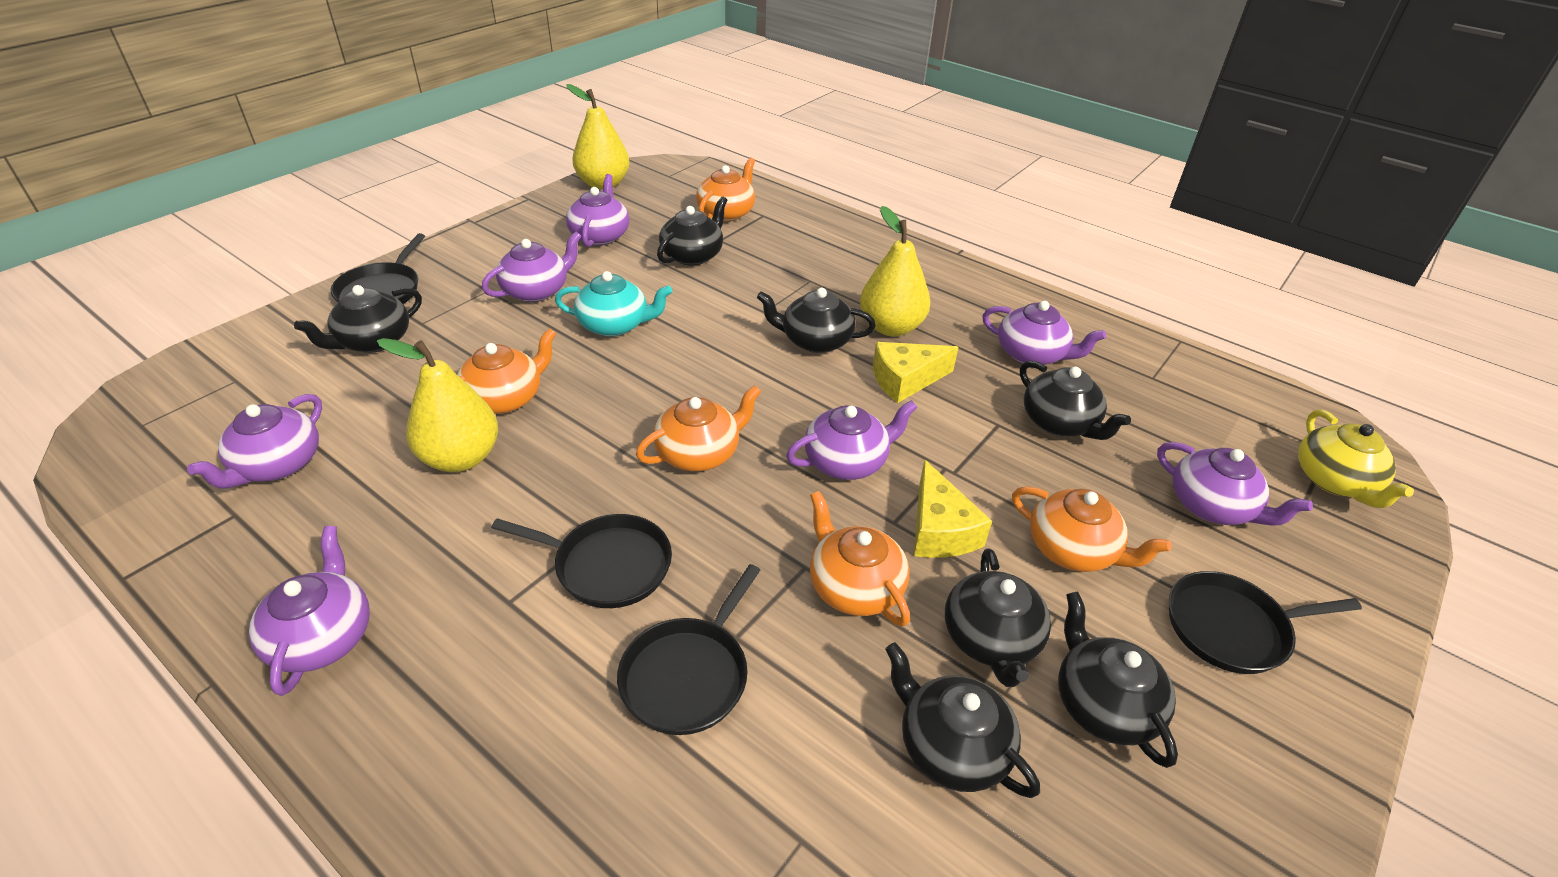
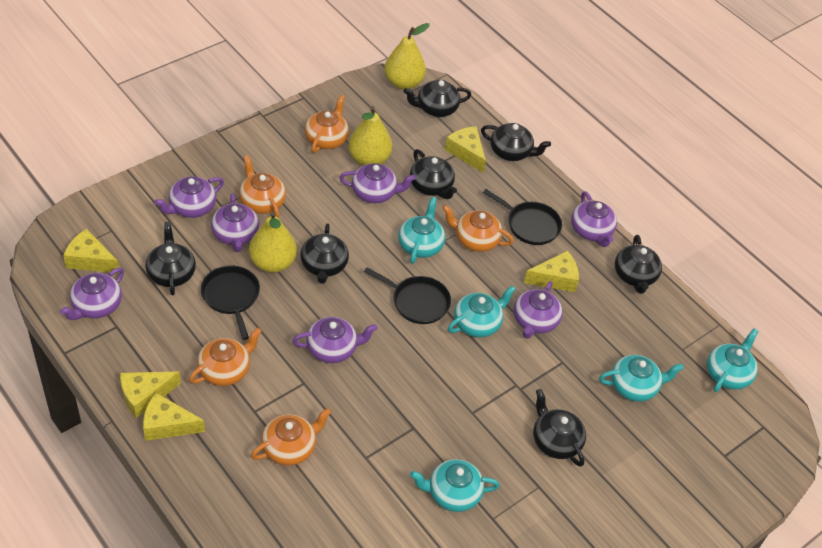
black pan: [331,233,425,304] [492,514,672,608] [617,564,760,735] [1169,571,1362,674] = 4 -> [201,266,260,340] [364,268,451,324] [483,189,562,245] = 3
turquoise teapot: [555,271,672,337] = 1 -> [398,197,445,264] [410,459,500,512] [448,285,516,337] [599,355,684,402] [707,328,758,392] = 5
yellow cheese: [873,342,959,403] [914,460,992,558] = 2 -> [63,229,120,273] [120,371,181,418] [143,393,205,441] [445,126,486,173] [524,251,579,292] = 5
yellow teapot: [1298,410,1414,508] = 1 -> none = 0

